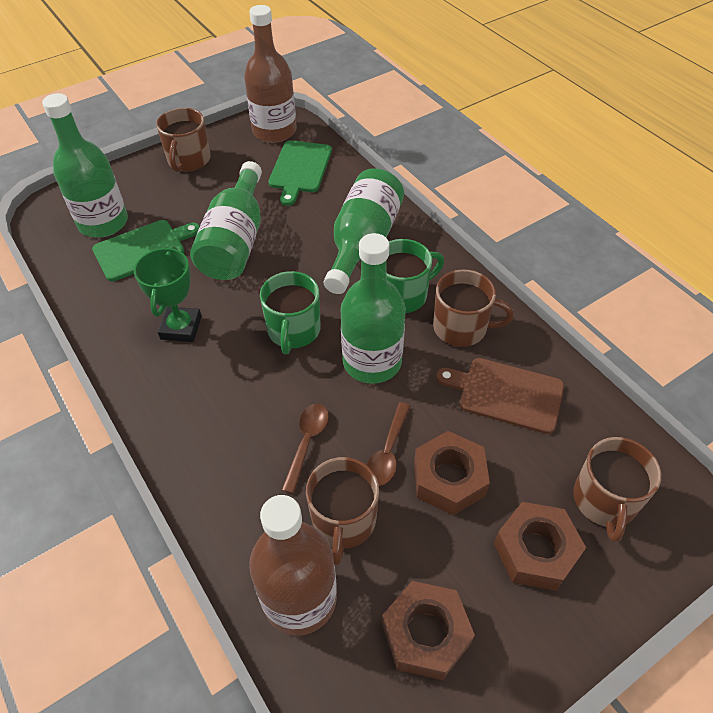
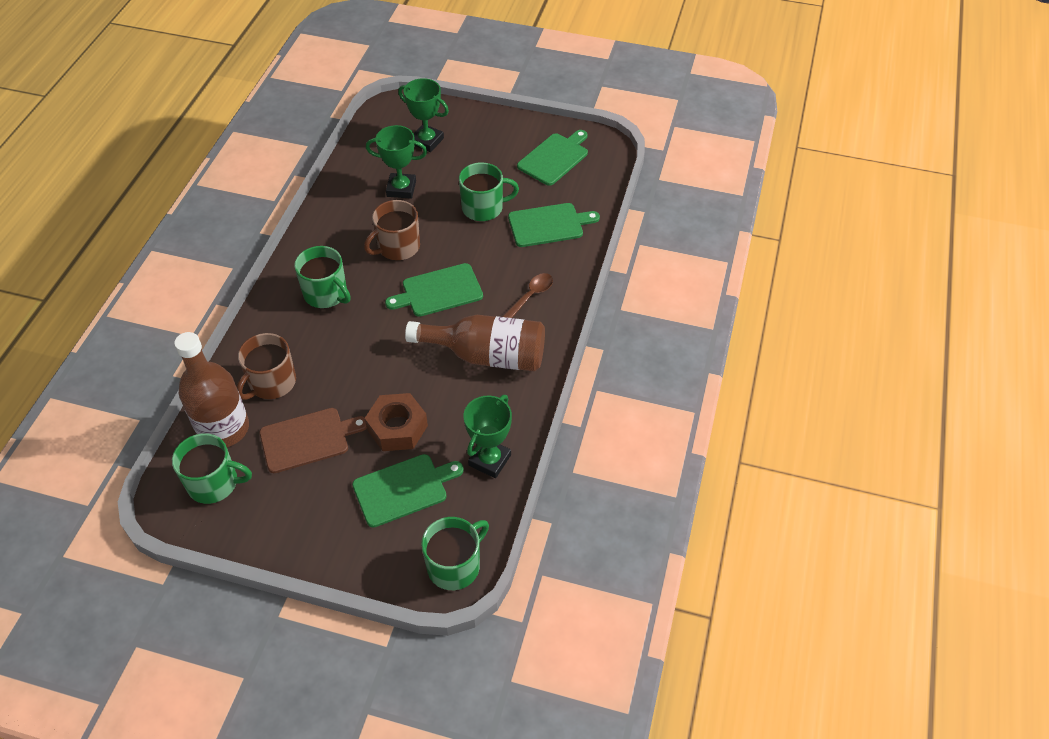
brown mug: [156,108,211,172] [306,457,379,566] [433,269,514,347] [573,437,661,543] = 4 -> [237,333,296,400] [364,200,420,260] = 2
brown nut: [382,581,475,680] [414,431,490,515] [494,502,586,591] = 3 -> [365,393,428,451] = 1
brown spoon: [282,404,329,494] [367,402,410,486] = 2 -> [502,273,553,318] = 1
green bottle: [42,93,128,238] [190,161,262,280] [324,168,404,294] [340,233,406,384] = 4 -> none = 0
green cutting board: [92,220,200,281] [268,140,332,206] = 2 -> [352,454,464,528] [385,263,483,317] [508,203,600,247] [517,130,588,186] = 4
green mug: [260,271,320,354] [386,239,444,313] = 2 -> [172,433,252,504] [294,246,351,308] [421,517,489,590] [459,162,519,221] = 4
green trophy: [134,246,202,342] = 1 -> [366,125,427,199] [398,78,449,152] [463,395,512,478] = 3

